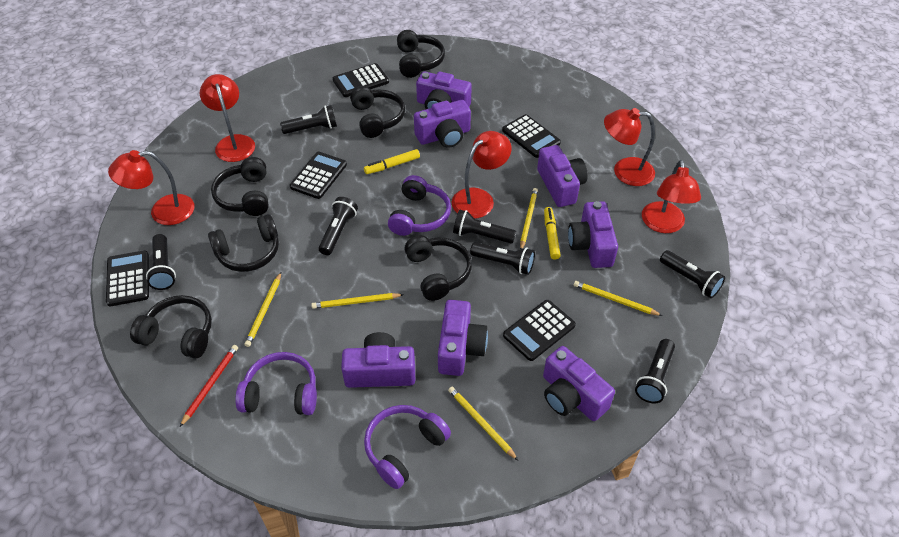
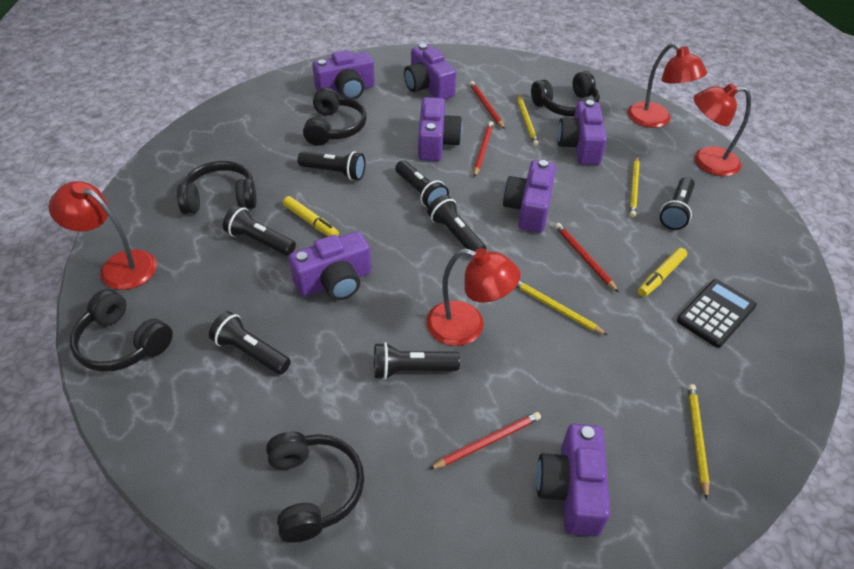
black calculator: [106,250,149,306] [290,152,347,199] [333,63,389,97] [502,114,561,158] [503,300,576,361] = 5 -> [677,279,757,348] = 1
black headphones: [130,295,212,359] [208,214,279,272] [211,157,269,216] [350,86,405,138] [397,30,445,78] [404,235,472,301] = 6 -> [70,289,173,372] [177,161,257,214] [266,432,364,543] [303,88,367,146] [531,71,600,117] = 5
purple headphones: [235,352,317,415] [364,405,451,489] [388,175,451,236] = 3 -> none = 0
red lamp: [108,150,195,225] [200,74,255,162] [452,131,512,219] [604,108,655,186] [642,160,701,233] = 5 -> [48,181,157,290] [426,248,521,346] [627,43,707,128] [694,83,751,176] = 4
red pencil: [180,345,238,427] = 1 -> [430,412,541,469] [469,81,505,129] [474,121,494,177] [555,223,619,293] = 4
yellow pencil: [245,272,281,347] [311,293,404,309] [448,387,518,460] [520,188,538,250] [574,281,663,316] = 5 -> [516,281,608,336] [517,94,539,146] [630,156,640,217] [688,384,710,500] = 4

